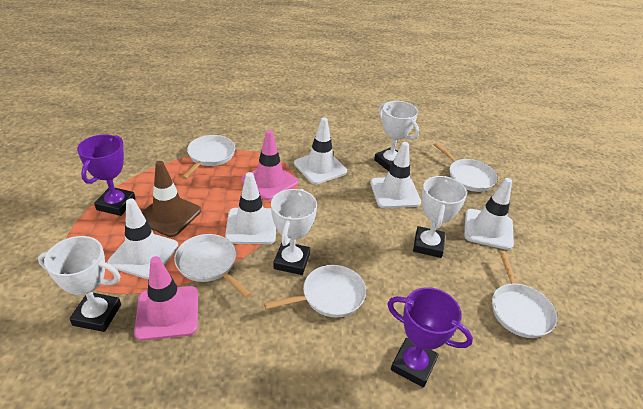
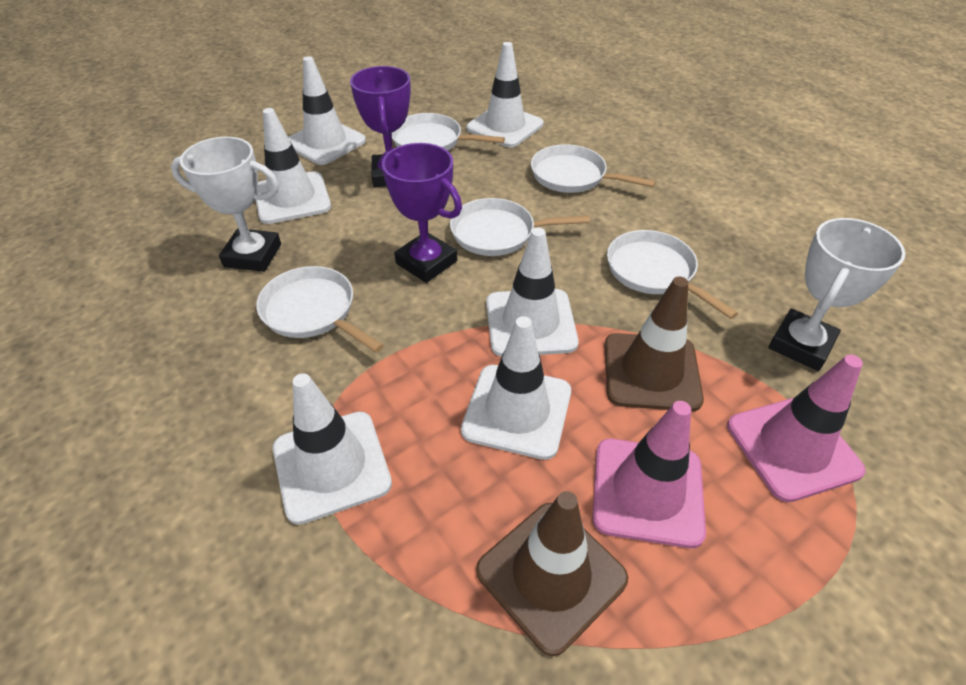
brown traffic cone: [142,161,201,237] = 1 -> [476,491,628,656] [605,277,704,412] = 2
white traffic cone: [108,198,178,279] [225,172,276,244] [294,117,347,185] [370,142,421,208] [464,178,514,250] = 5 -> [256,108,331,224] [273,373,392,525] [288,56,366,165] [461,316,571,460] [467,42,543,147] [486,227,579,357] = 6
white trophy: [38,236,121,332] [271,189,317,275] [374,101,419,171] [413,176,467,258] = 4 -> [171,137,281,272] [768,218,905,371] = 2

